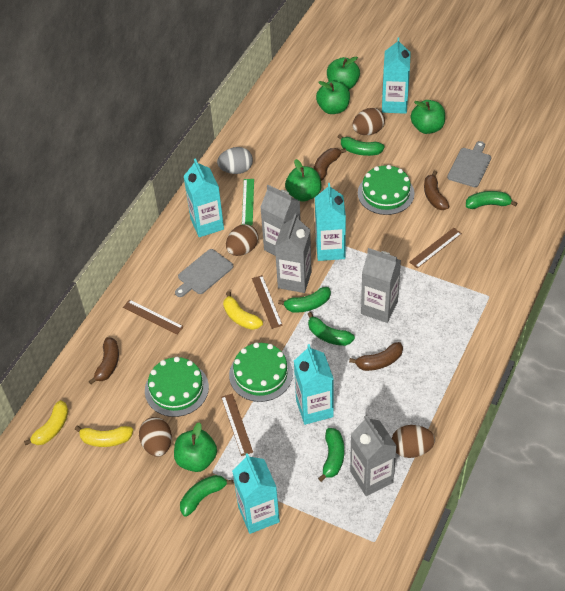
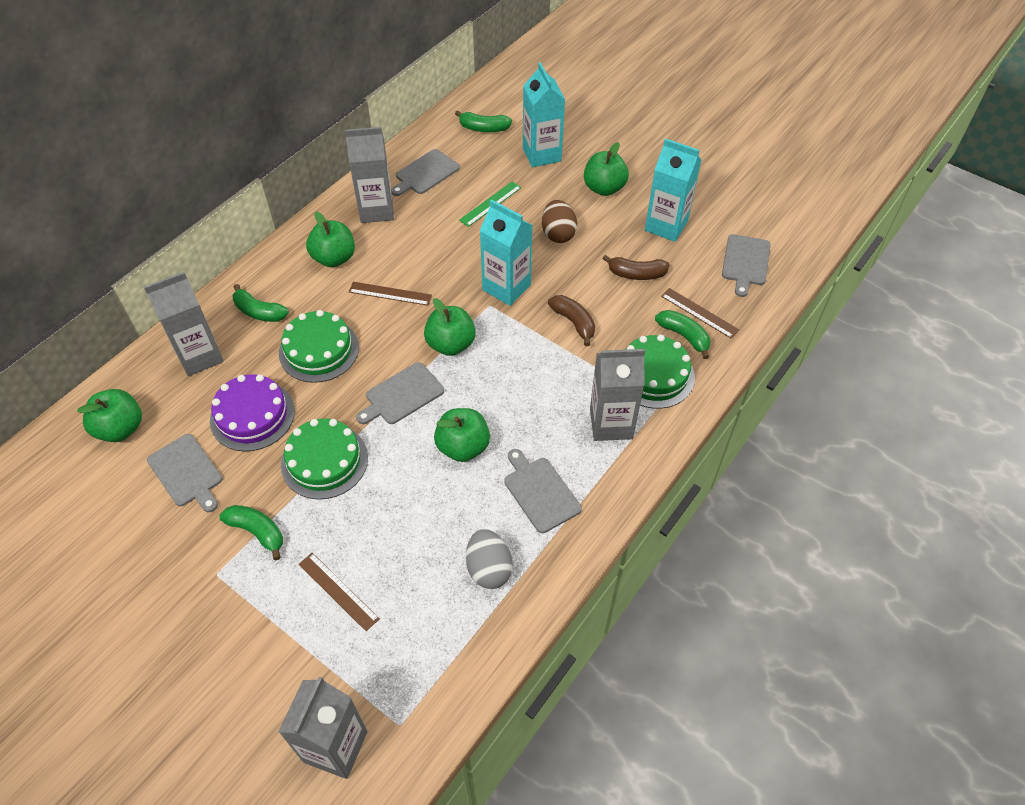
brown banana: [89,337,119,384] [314,148,346,181] [349,342,403,371] [424,171,450,210] = 4 -> [548,295,595,346] [603,255,670,280] = 2
brown egg: [139,417,172,457] [226,224,258,256] [352,108,385,135] [392,425,435,458] = 4 -> [542,200,577,243] = 1
brown ruler: [123,300,184,335] [221,393,253,456] [252,275,283,329] [410,228,462,268] = 4 -> [299,553,380,631] [349,282,432,306] [661,288,739,338] = 3
green banana: [180,475,233,517] [278,287,331,312] [308,312,355,346] [318,428,344,482] [338,134,385,156] [466,191,517,209] = 6 -> [219,505,283,560] [233,284,289,322] [455,110,512,132] [655,310,710,359] = 4
grey cutting board: [175,249,233,297] [447,141,491,187] = 2 -> [147,434,223,512] [356,362,444,424] [391,149,460,196] [504,449,582,533] [722,234,771,297] = 5
purple cake: none = 0 -> [210,374,295,451] = 1
turquoise carton: [183,158,224,237] [232,453,280,534] [294,344,334,425] [315,183,346,261] [382,37,411,114] = 5 -> [480,199,533,306] [523,62,565,167] [645,138,701,242] = 3
yellow banana: [24,400,68,445] [75,426,133,447] [223,291,263,330] = 3 -> none = 0

